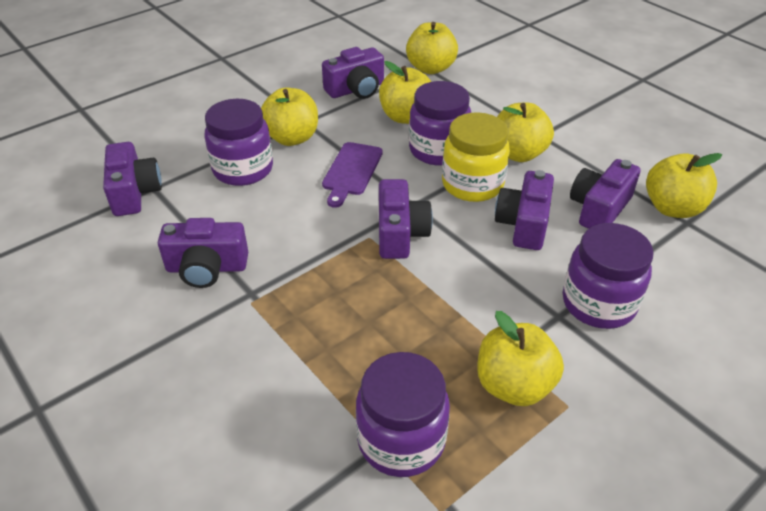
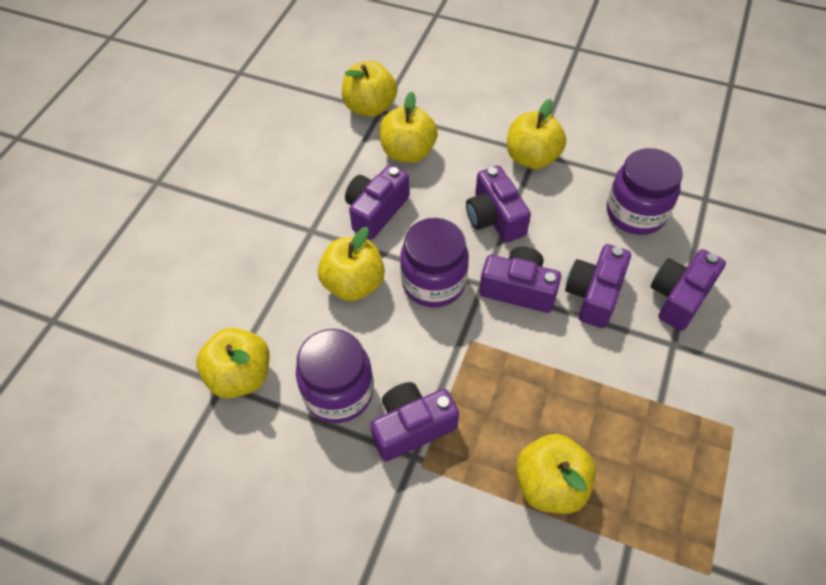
purple cutting board: [322,142,383,208] = 1 -> none = 0
purple jar: [205,99,273,186] [356,352,450,477] [409,81,471,166] [563,223,654,329] = 4 -> [296,329,374,423] [400,218,469,307] [607,148,683,235] = 3
yellow jar: [442,112,510,202] = 1 -> none = 0

